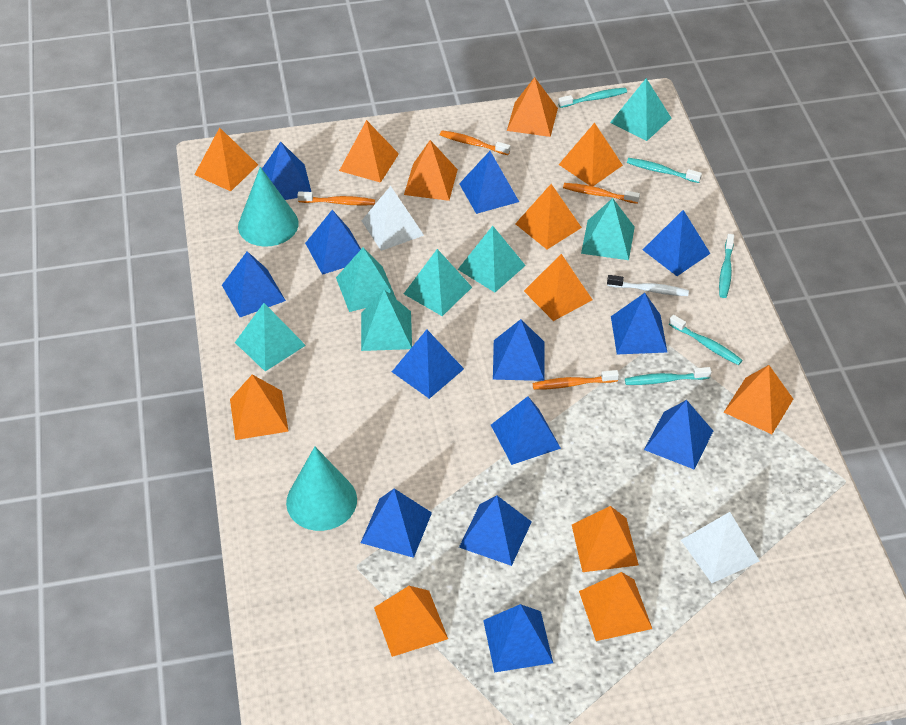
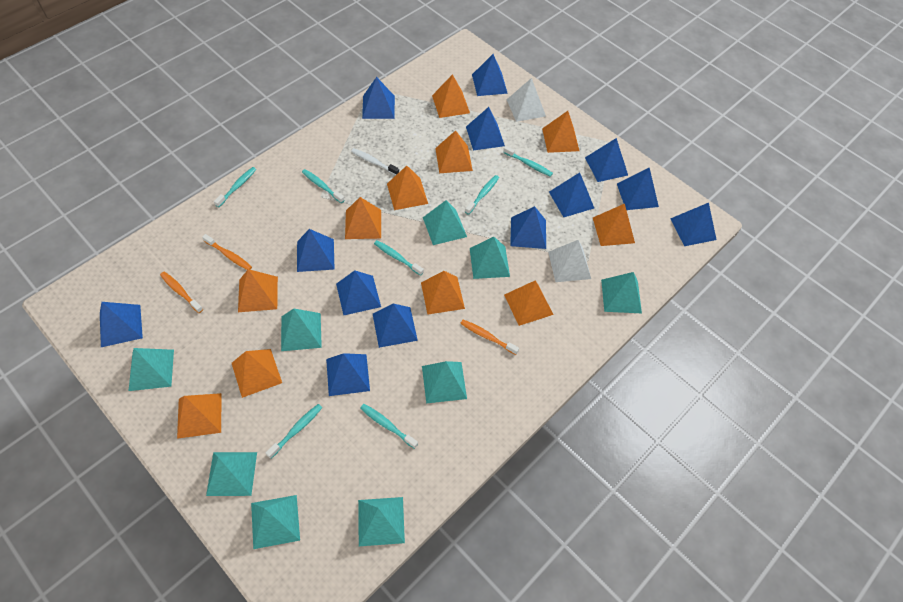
orange pyramid: [194,127,258,191] [230,375,289,440] [339,120,399,183] [374,586,448,657] [404,140,458,201] [507,77,558,137] [515,184,582,249] [524,254,592,321] [559,123,623,186] [572,506,639,572] [579,572,652,641] [724,365,793,434] = 12 -> [177,393,222,439] [232,349,282,398] [238,269,278,312] [345,197,381,239] [387,166,428,210] [421,271,465,315] [432,74,470,118] [435,130,473,173] [504,281,554,326] [542,111,579,153] [593,204,635,246] = 11
orange toothbrush: [297,191,375,206] [440,130,510,155] [533,370,619,390] [563,183,640,204] = 4 -> [160,272,203,313] [202,234,252,270] [460,319,519,355] = 3
turquoise cone: [238,167,299,246] [286,447,357,531] = 2 -> none = 0
turquoise pyramid: [235,303,306,371] [336,247,396,312] [361,290,412,351] [404,249,472,316] [458,226,526,292] [581,198,635,260] [610,78,671,141] = 7 -> [129,348,174,391] [206,452,257,496] [251,495,300,549] [281,308,322,351] [358,497,405,546] [422,361,467,403] [423,200,467,245] [470,237,510,279] [601,272,642,313] = 9
turquoise toothbrush: [558,88,627,108] [625,367,711,385] [627,158,702,183] [669,315,743,365] [719,234,734,298] = 5 -> [214,167,256,207] [266,404,322,458] [302,169,344,203] [360,404,418,449] [374,240,424,276] [465,175,499,215] [503,146,553,177] = 7

